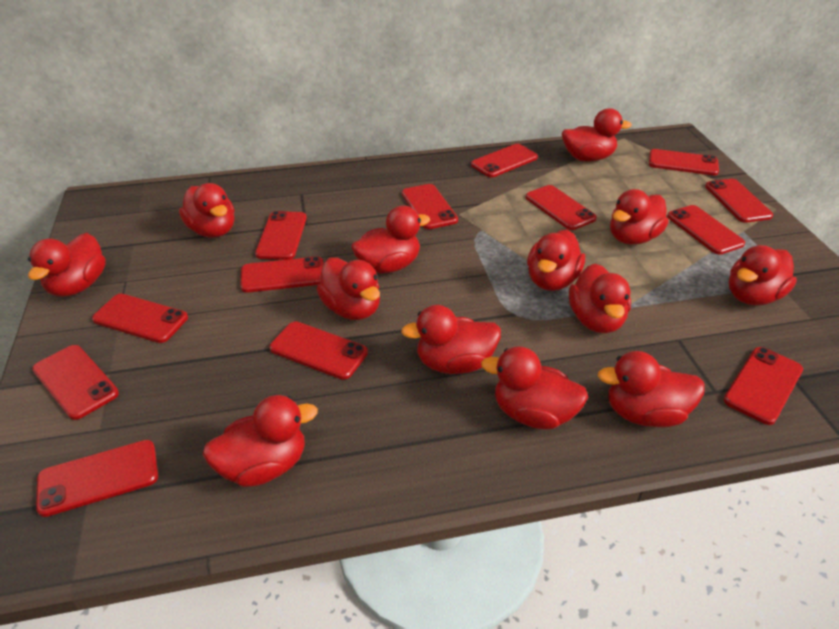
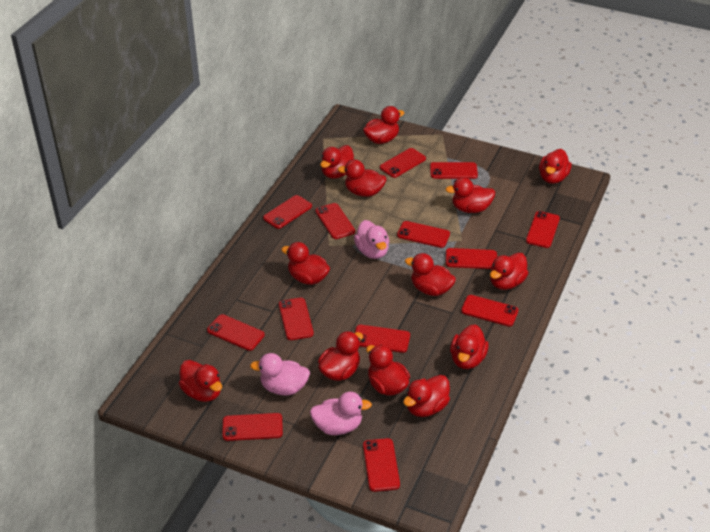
pink duck: none = 0 -> [250,353,310,395] [310,392,372,435] [354,220,389,259] = 3

